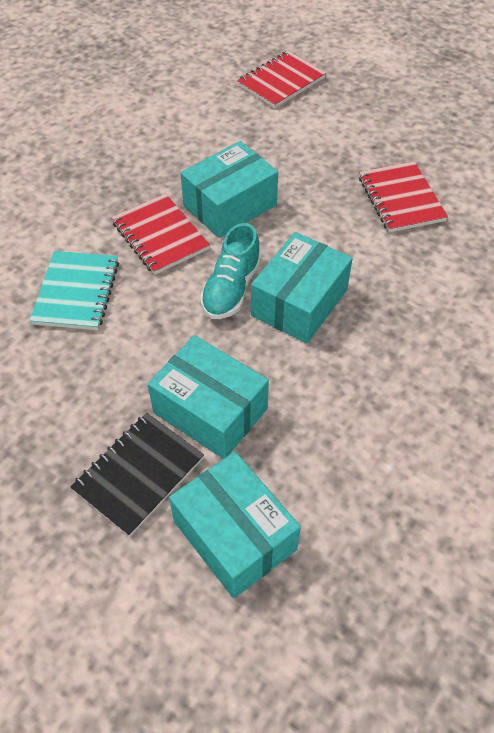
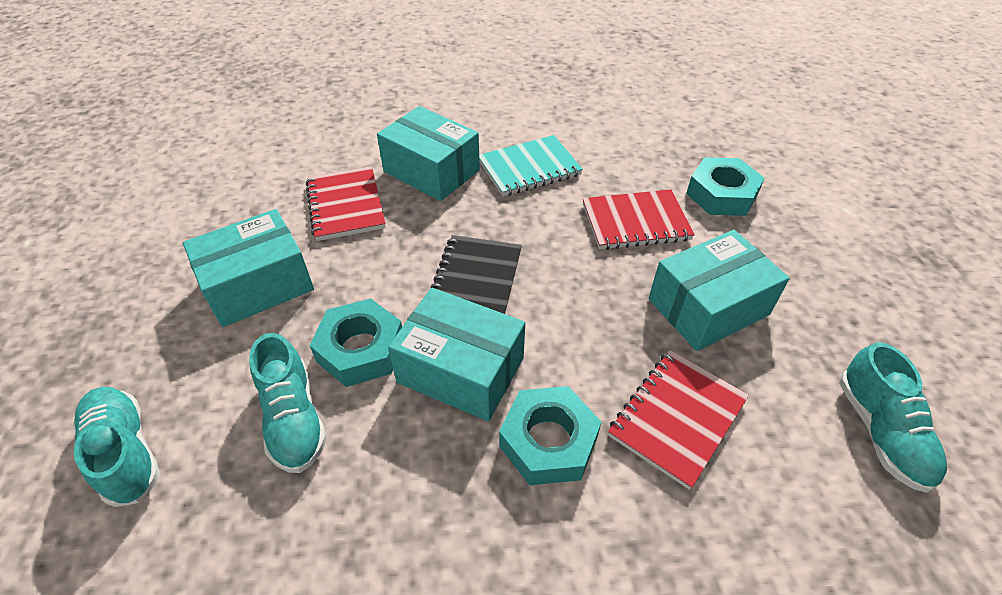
turquoise nut: none = 0 -> [310,298,402,387] [499,386,601,485] [686,157,765,216] = 3
turquoise shoe: [200,223,261,319] = 1 -> [73,387,160,507] [249,333,327,473] [839,342,947,493] = 3

